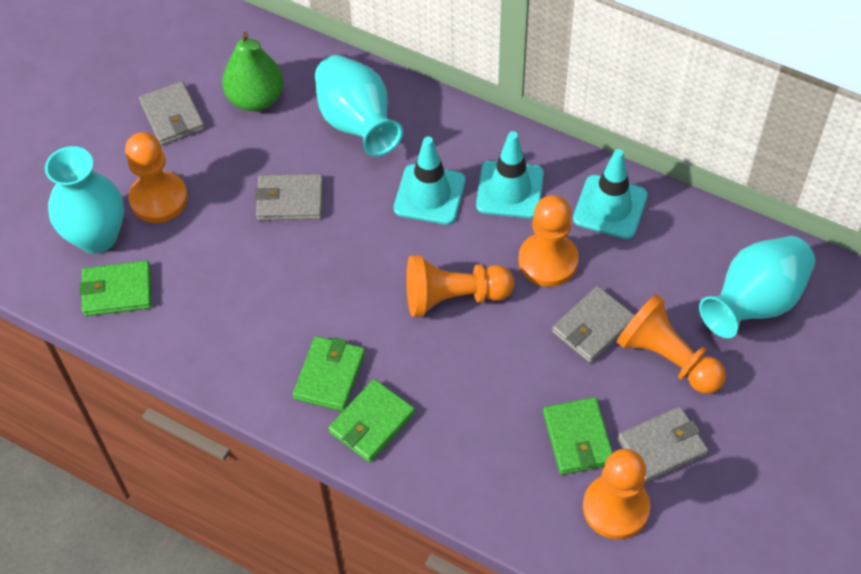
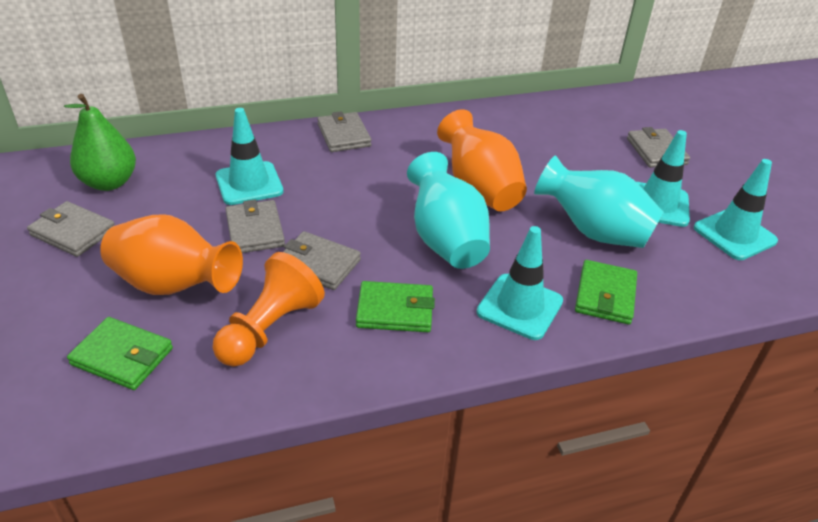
green wallet: [79,261,152,316] [293,336,365,412] [328,379,415,462] [543,397,613,475] = 4 -> [67,317,173,390] [356,281,435,332] [575,260,637,325] = 3
grey wallet: [139,81,205,146] [254,174,323,221] [552,286,635,363] [618,406,708,483] = 4 -> [27,201,114,257] [226,199,285,253] [283,231,361,290] [317,111,371,152] [627,127,690,168] = 5
orange pawn: [125,132,188,223] [406,255,514,317] [518,195,579,287] [583,449,650,540] [617,294,726,394] = 5 -> [213,252,325,367] = 1
orange vase: none = 0 -> [100,215,243,295] [437,109,527,211] = 2
turquoise traffic cone: [394,136,466,225] [476,131,544,218] [573,149,648,239] = 3 -> [216,108,283,205] [476,226,563,340] [637,130,690,227] [693,159,778,260] = 4
turquoise vase: [45,146,124,254] [315,55,403,156] [699,236,815,338] = 3 -> [407,152,490,269] [534,155,664,248] = 2

